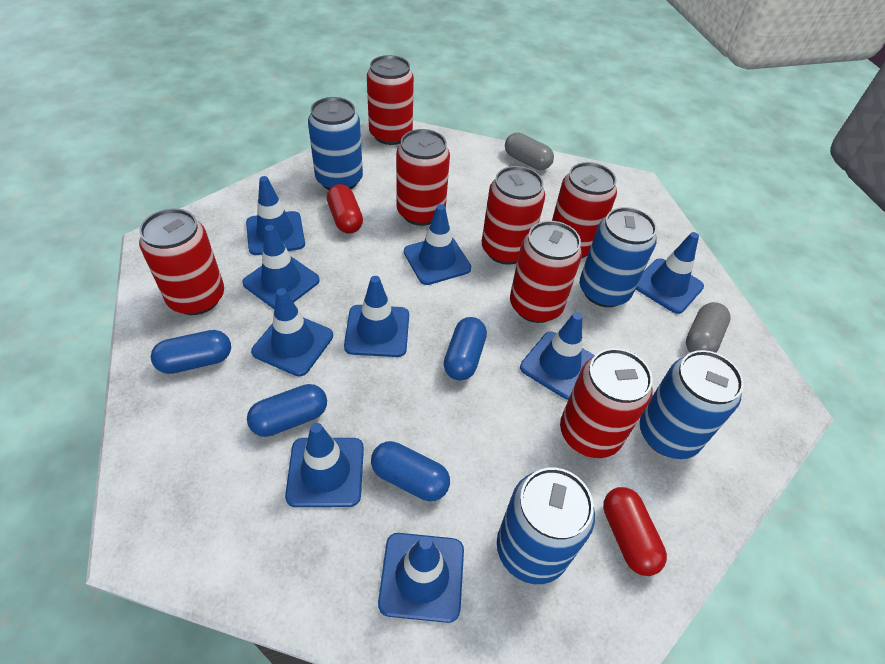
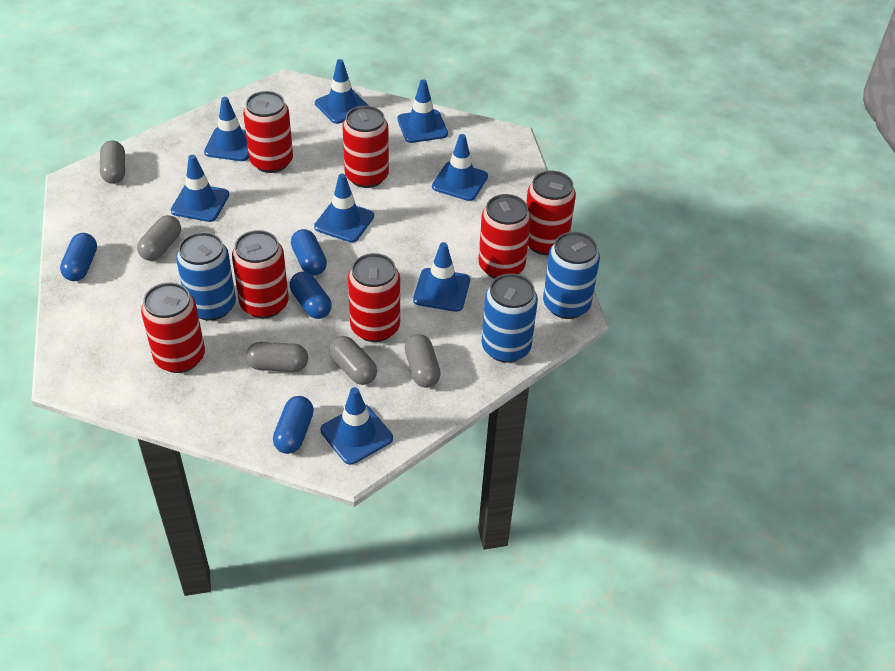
blue can: [308,97,363,190] [497,468,595,584] [580,207,657,307] [639,350,744,459] = 4 -> [176,232,236,321] [481,273,538,363] [543,232,600,319] = 3
blue traffic cone: [242,225,320,309] [246,176,305,255] [251,288,333,377] [285,423,364,507] [344,276,409,357] [378,533,464,623] [404,204,471,285] [520,312,595,400] [636,232,704,314] = 9 -> [171,155,229,222] [204,97,249,161] [314,174,374,243] [315,59,369,124] [321,387,393,465] [397,80,448,143] [413,242,470,312] [432,134,488,201] = 8
grey capsule: [505,133,554,170] [686,302,731,353] = 2 -> [100,141,125,184] [137,215,181,261] [246,342,308,372] [329,336,377,385] [405,334,441,388] = 5
red capsule: [327,184,363,234] [603,487,667,576] = 2 -> none = 0

